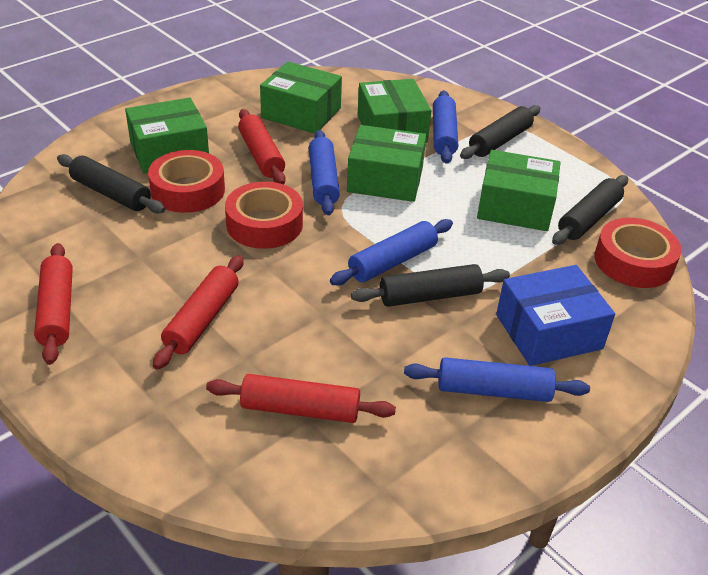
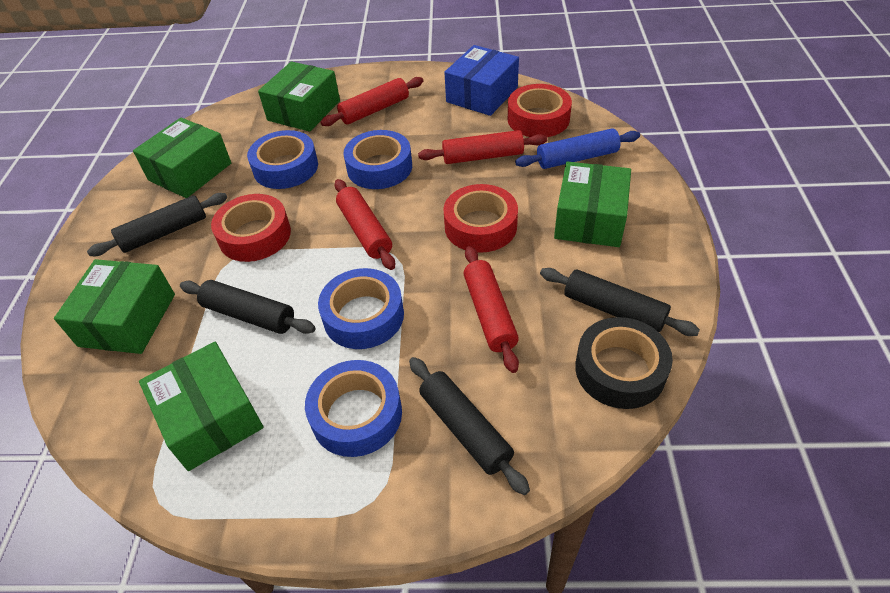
black tape: none = 0 -> [575,317,673,409] = 1
blue rolling pin: [309,130,340,215] [330,219,453,285] [404,357,590,402] [433,90,458,164] = 4 -> [515,128,640,169] = 1
blue tape: none = 0 -> [247,130,318,189] [305,360,402,457] [318,268,404,349] [343,130,412,189] = 4

